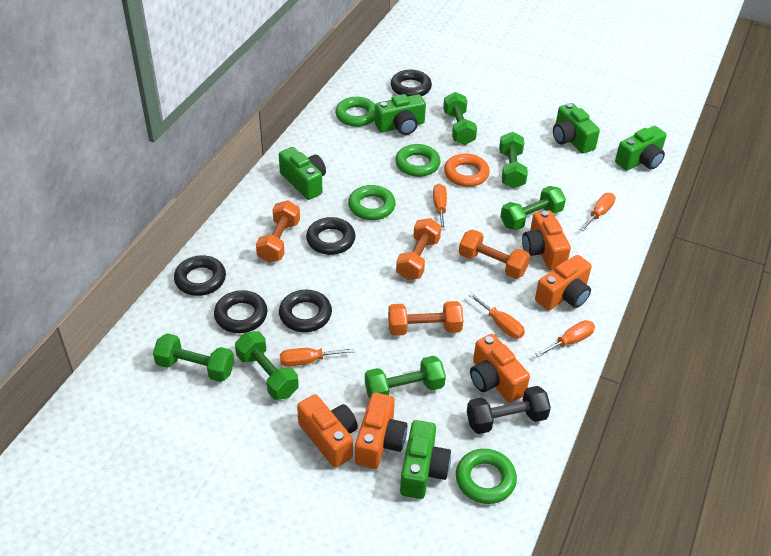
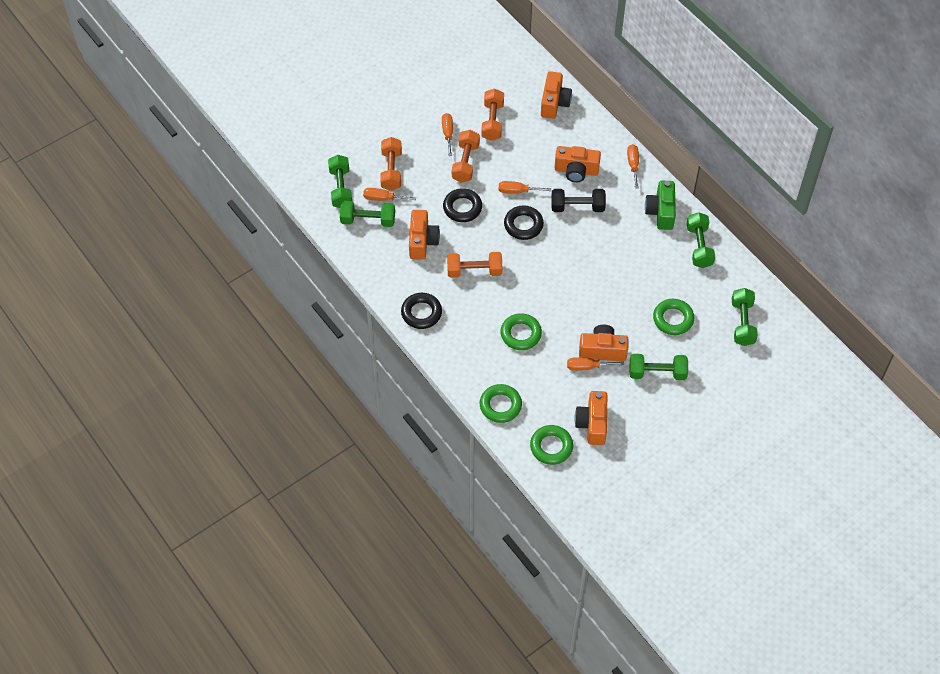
black ring: [174,255,226,296] [214,290,268,333] [279,290,332,332] [306,217,355,255] [391,70,432,96] = 5 -> [401,293,442,329] [443,188,482,222] [504,206,544,240] = 3
green camera: [279,147,326,200] [375,94,426,135] [400,420,451,499] [553,103,600,153] [615,126,667,171] = 5 -> [645,181,676,230] = 1
green dumbbell: [153,333,234,382] [235,331,299,400] [365,356,446,399] [443,92,477,145] [499,132,528,188] [500,186,566,230] = 6 -> [328,155,352,208] [340,201,395,227] [629,354,688,380] [687,212,715,268] [732,288,758,346] = 5
orange ring: [444,153,490,187] = 1 -> none = 0

